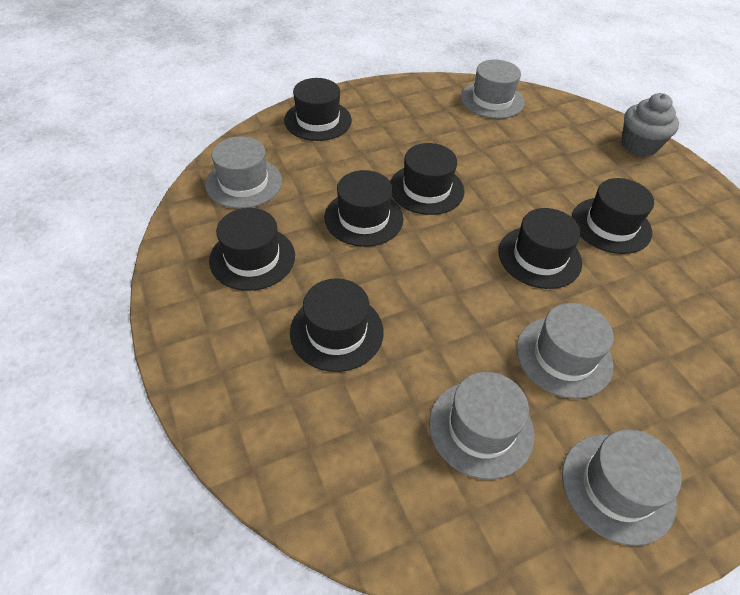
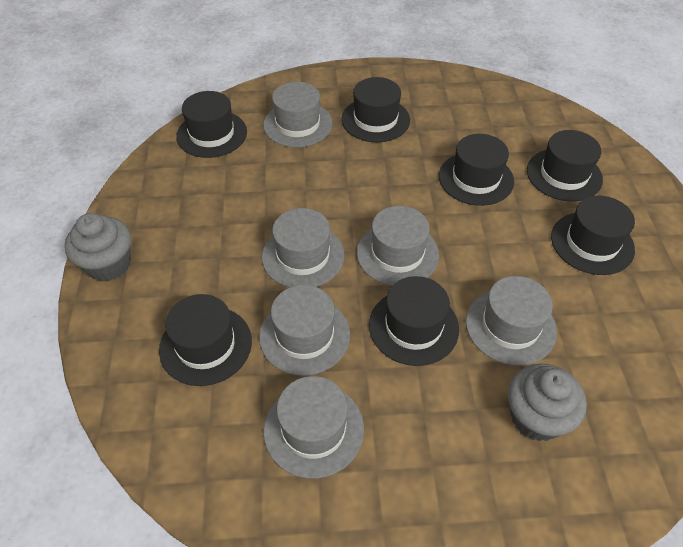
grey cupcake: [621,93,679,157] = 1 -> [65,213,131,282] [508,364,587,442] = 2
grey hat: [205,136,282,209] [429,372,534,479] [461,59,524,119] [517,303,614,399] [562,429,682,546] = 5 -> [259,285,350,376] [262,208,345,288] [263,82,333,147] [263,376,364,479] [357,206,439,286] [466,276,557,365] = 6

